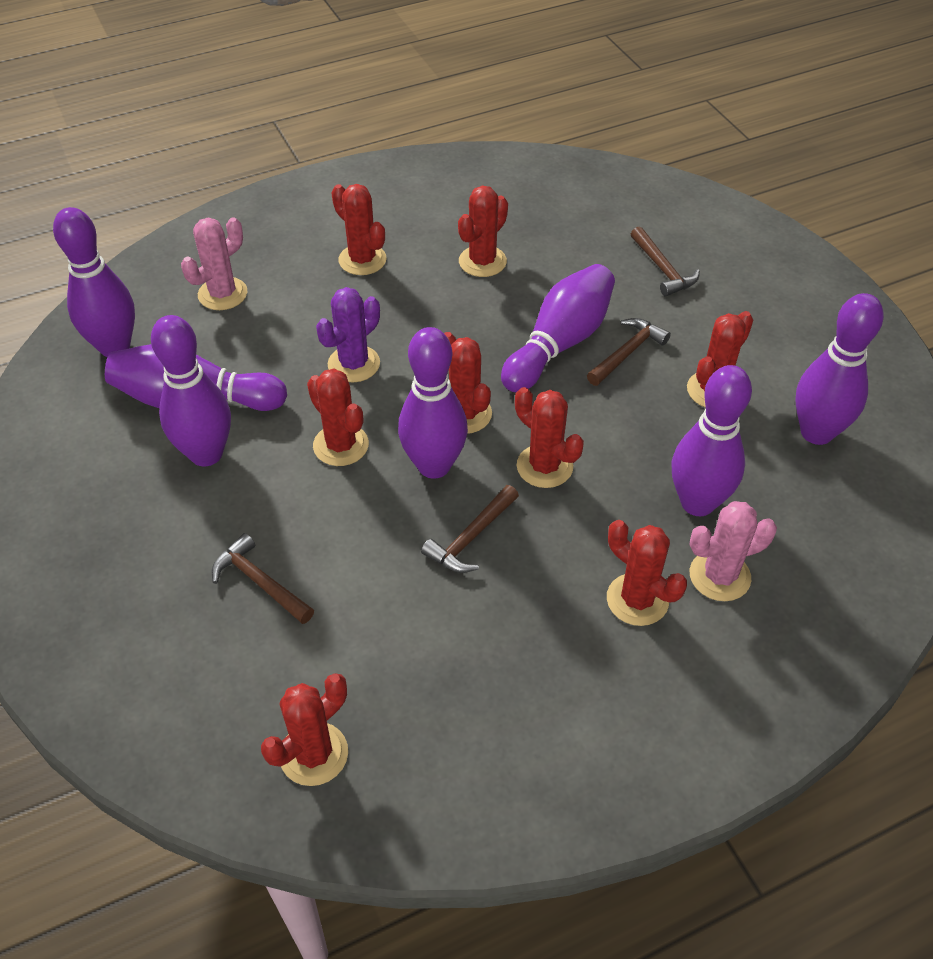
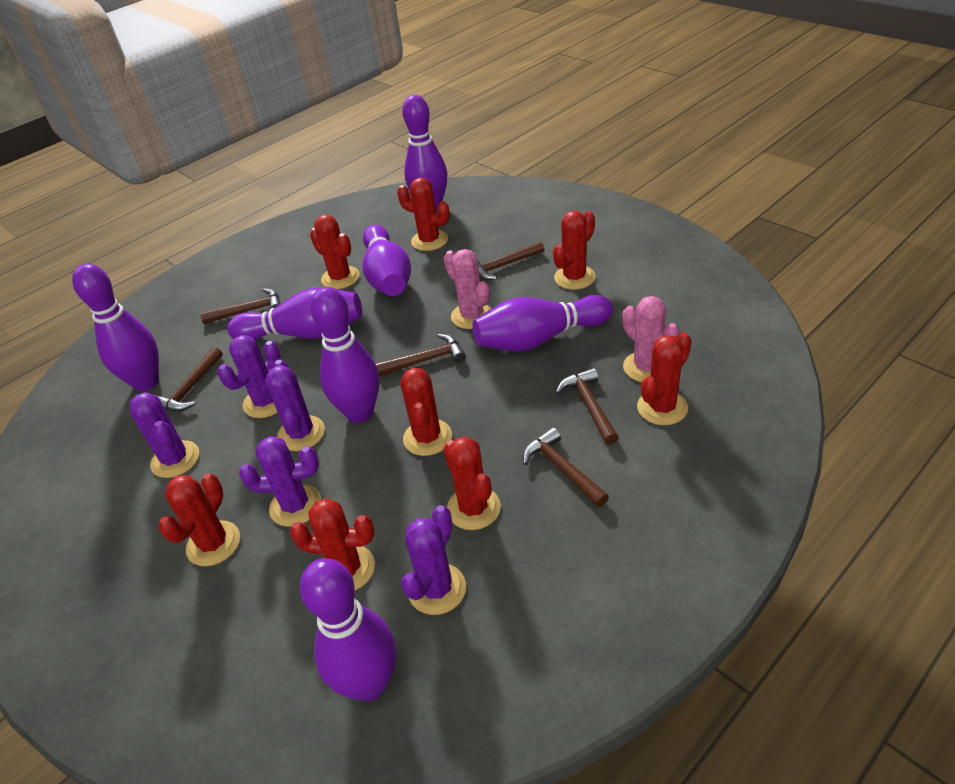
brown hammer: [212,533,314,624] [421,485,519,573] [587,318,671,386] [631,226,700,296] = 4 -> [155,347,223,411] [200,288,281,324] [376,334,466,376] [477,241,545,280] [523,428,609,507] [556,368,619,445] = 6
purple cactus: [316,287,380,383] = 1 -> [130,392,199,478] [218,335,281,418] [239,436,321,527] [265,360,325,451] [401,505,466,615] = 5

